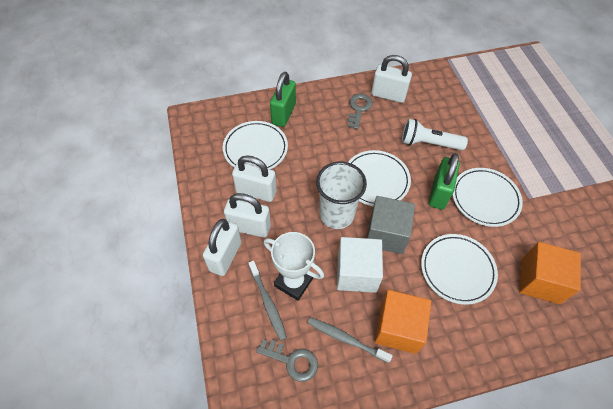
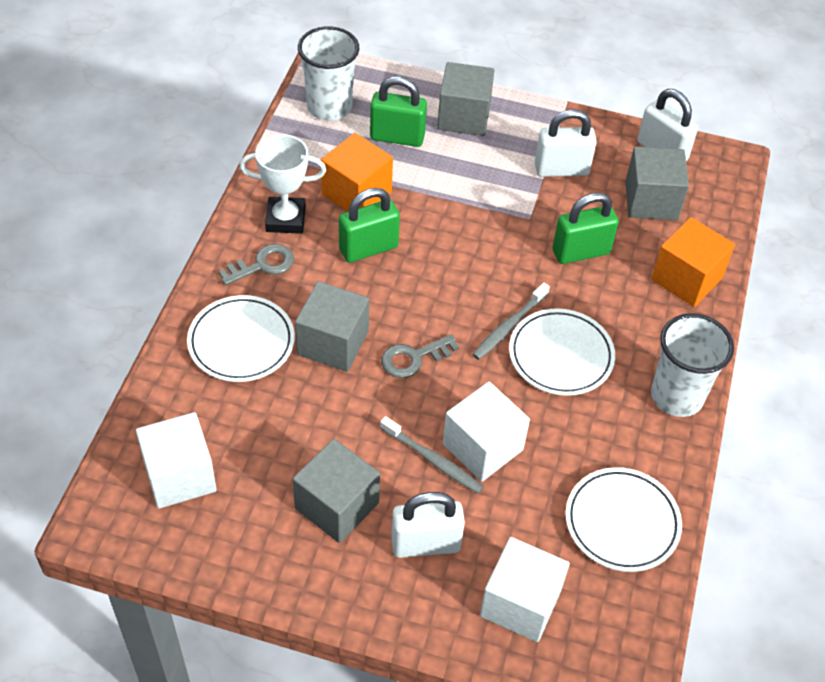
green padlock: [270,72,296,127] [429,153,460,210] = 2 -> [339,188,400,263] [370,76,427,147] [553,192,619,264] = 3
grey cube: [367,196,415,254] = 1 -> [293,439,380,543] [295,281,369,372] [437,62,494,136] [625,147,689,220] = 4
white cube: [337,237,383,293] = 1 -> [136,412,217,509] [443,382,530,482] [480,537,570,642] = 3
white cup: [316,162,367,229] = 1 -> [298,26,359,121] [651,313,734,417] = 2
white flashlight: [402,119,468,150] = 1 -> none = 0
white padlock: [203,219,242,276] [224,193,271,238] [232,155,277,202] [371,55,412,103] = 4 -> [391,492,465,558] [535,109,597,177] [637,89,698,161] = 3
white plate: [223,121,288,170] [348,150,411,206] [421,234,498,305] [452,168,523,227] = 4 -> [187,295,295,382] [509,308,615,396] [565,467,682,572] = 3

